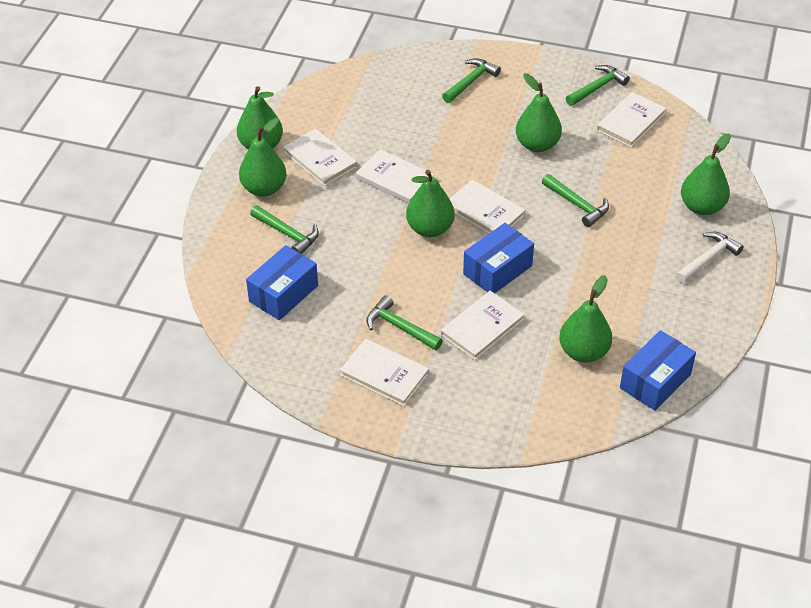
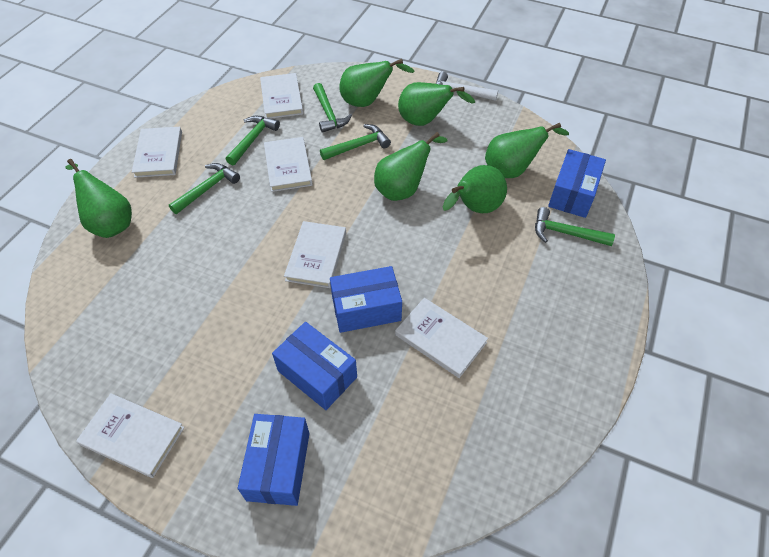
blue box: [246,245,318,320] [463,223,534,293] [620,330,696,411] = 3 -> [238,414,309,506] [272,322,357,410] [330,266,402,333] [548,149,606,218] = 4

